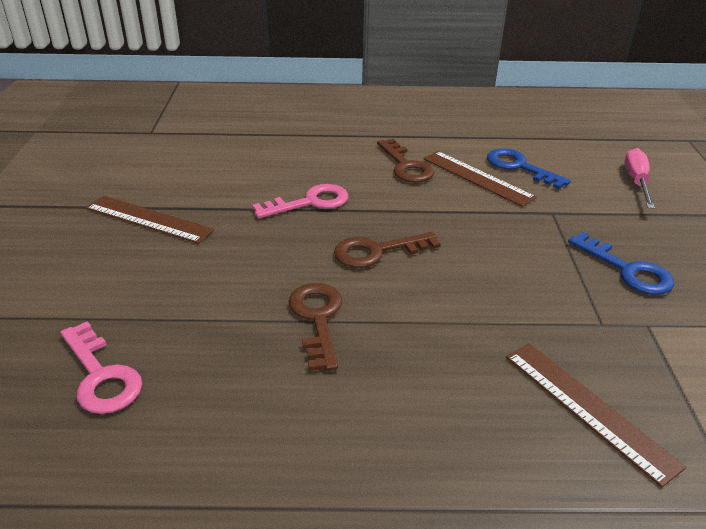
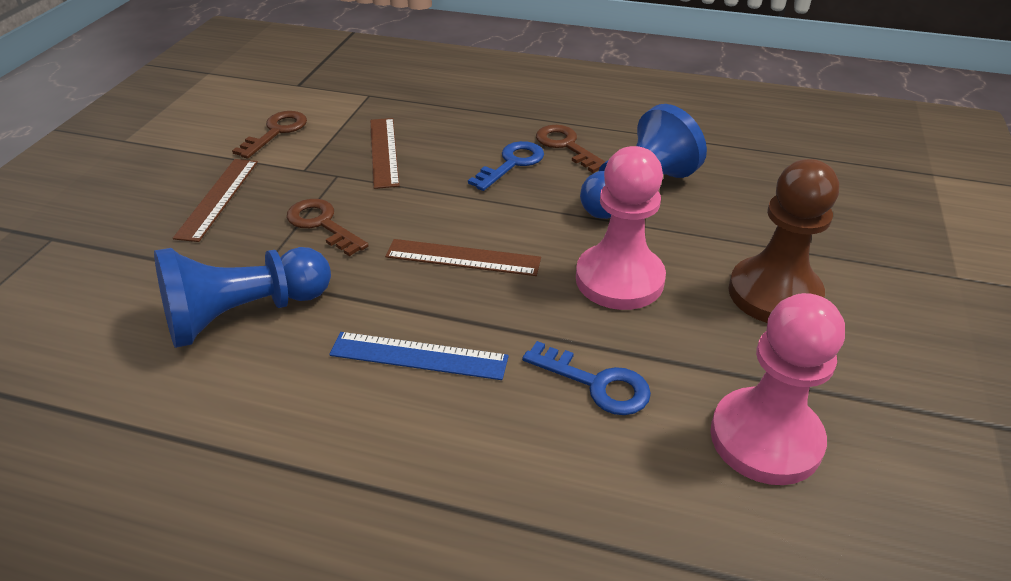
blue pawn: none = 0 -> [154,247,331,348] [580,104,707,219] = 2
blue ruler: none = 0 -> [329,332,509,380] = 1
brown pawn: none = 0 -> [728,159,839,323] = 1
pink key: [60,321,142,414] [252,184,348,218] = 2 -> none = 0
pink pawn: none = 0 -> [576,146,666,310] [710,293,845,485] = 2
pink screwdriver: [624,148,655,209] = 1 -> none = 0

